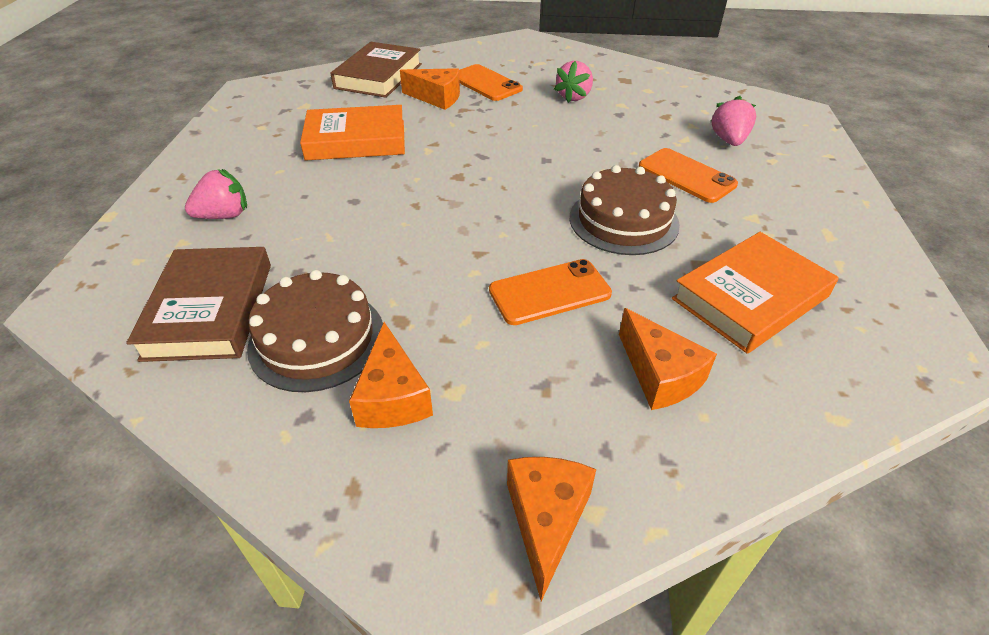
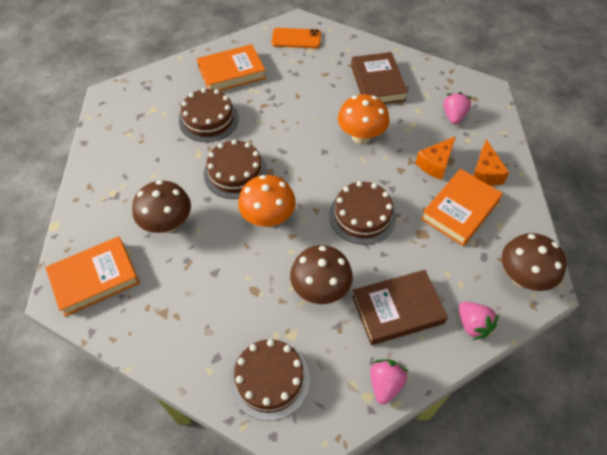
brown cake: [247,270,383,392] [570,165,680,255] = 2 -> [179,88,239,142] [204,140,268,199] [230,339,310,421] [329,181,396,245] = 4
brown mushroom: none = 0 -> [132,180,191,233] [290,245,353,304] [502,233,567,291] = 3
orange book: [300,105,405,161] [672,232,839,354] = 2 -> [45,236,140,317] [197,44,266,91] [421,169,503,246] = 3
orange cheese: [349,322,433,428] [400,68,460,110] [507,457,596,601] [619,308,717,410] = 4 -> [415,136,456,180] [473,139,509,186] = 2
orange mushroom: none = 0 -> [238,175,296,227] [338,94,389,144] = 2
orange phone: [459,64,523,101] [489,259,612,325] [639,148,738,203] = 3 -> [271,28,321,48] = 1

